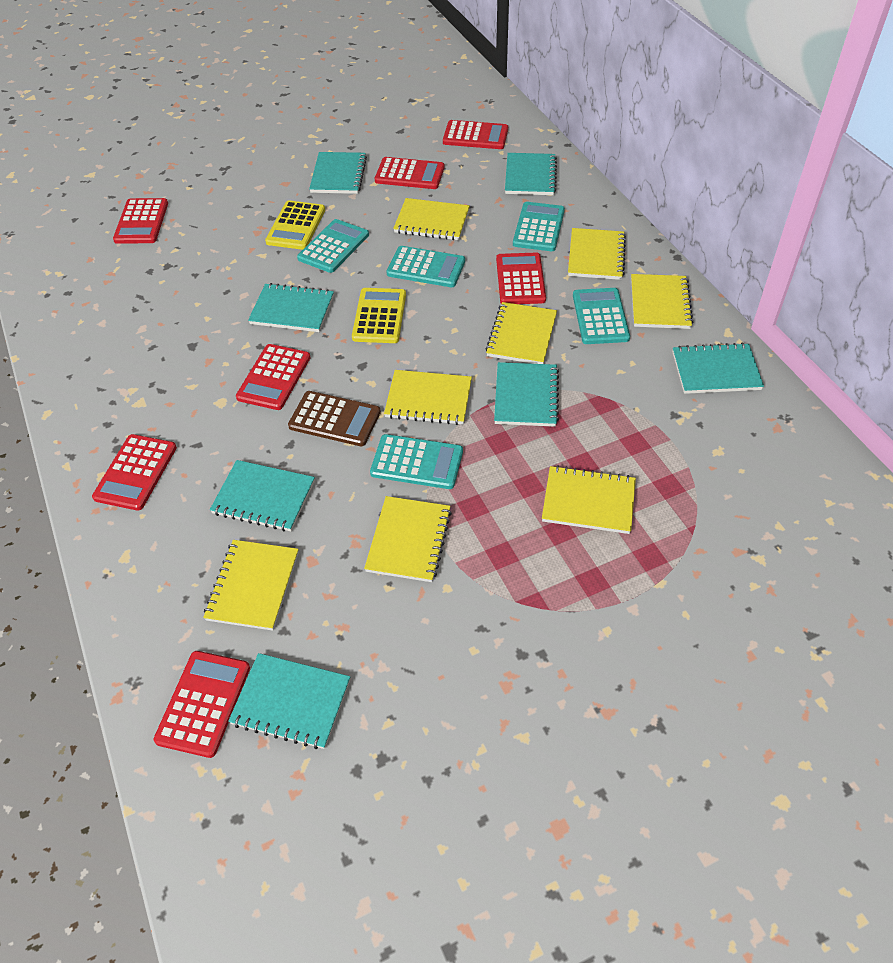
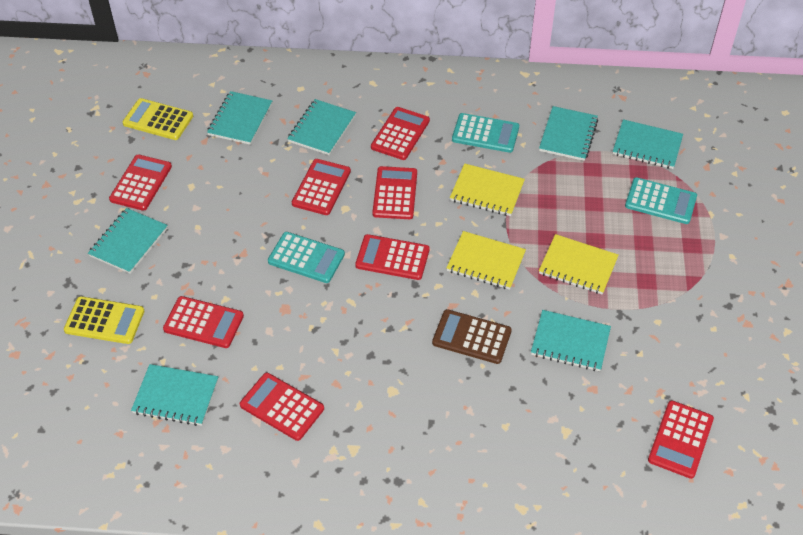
red calculator: [92,434,177,511] [113,198,168,244] [154,651,250,758] [236,344,311,410] [375,157,444,189] [443,120,508,149] [496,253,546,304] = 7 -> [109,155,172,211] [163,296,244,348] [240,373,324,441] [292,159,351,215] [355,234,430,280] [371,107,430,160] [372,166,417,219] [648,400,714,479] = 8
turquoise calculator: [297,219,369,273] [370,434,463,489] [386,246,465,287] [513,202,565,251] [573,288,630,344] = 5 -> [268,232,345,283] [452,113,519,153] [625,177,697,224] = 3
yellow notebook: [203,540,299,631] [364,496,452,582] [384,370,472,425] [393,198,470,240] [486,302,557,364] [542,465,636,534] [568,228,626,280] [631,274,693,329] = 8 -> [446,231,526,290] [450,163,525,216] [539,234,619,295] = 3

